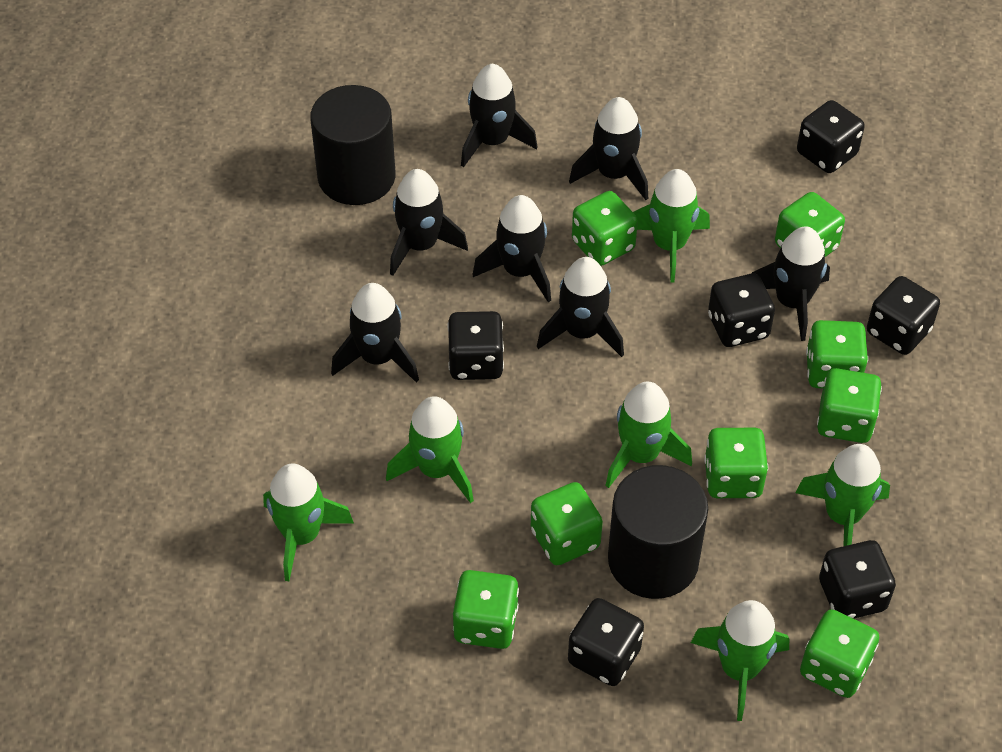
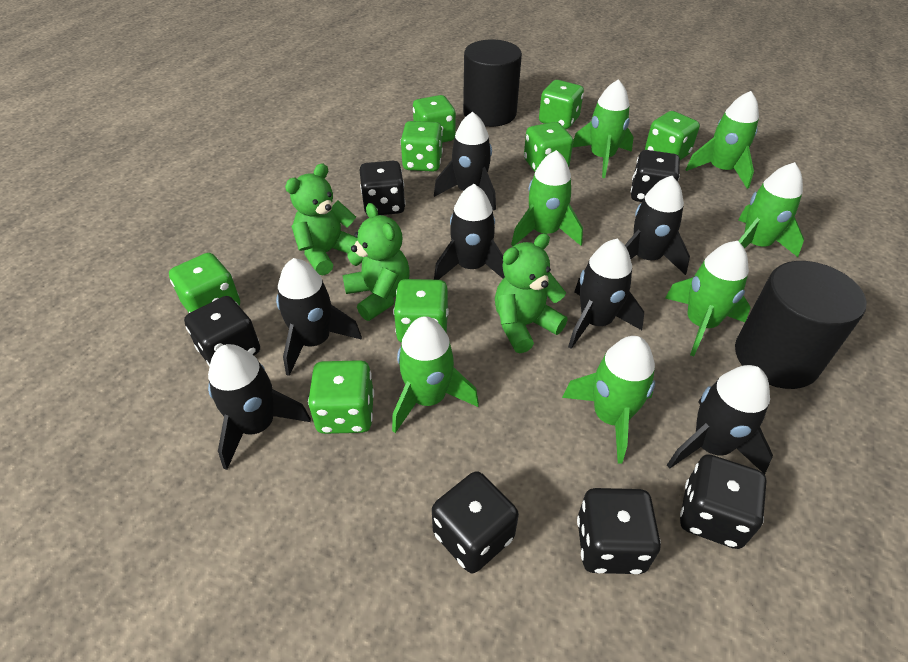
green rocket: [263,463,354,581] [386,396,474,503] [605,382,692,488] [633,169,710,283] [691,600,790,721] [795,444,890,546] = 6 -> [392,316,479,433] [511,150,583,246] [562,336,655,463] [573,79,634,178] [665,241,751,356] [685,91,759,189] [738,162,804,257] = 7
green teddy bear: none = 0 -> [285,163,357,275] [342,203,410,321] [495,233,567,353] = 3

